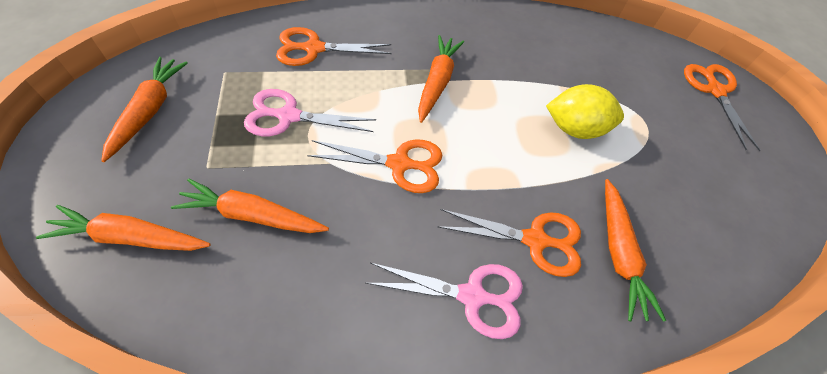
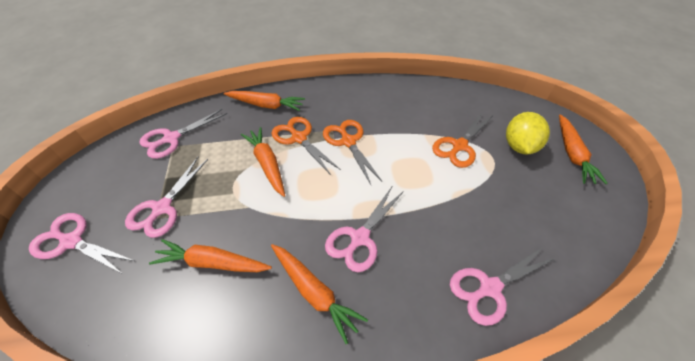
orange scissors: [276,27,392,66] [307,139,442,193] [437,209,581,277] [684,64,760,151] = 4 -> [272,117,341,175] [323,120,383,185] [432,113,492,168] = 3
pink scissors: [244,89,376,136] [366,263,523,339] = 2 -> [29,213,134,274] [125,157,208,238] [140,109,227,159] [325,187,404,272] [450,246,557,326] = 5

